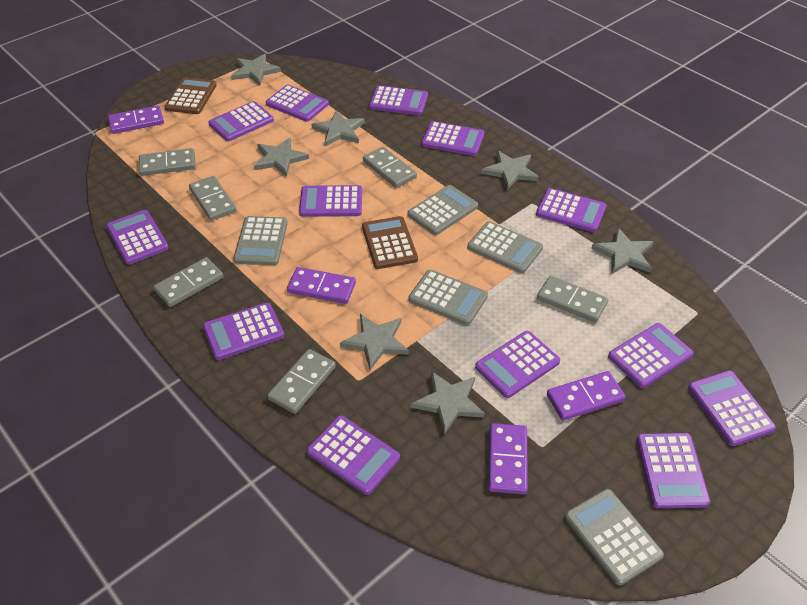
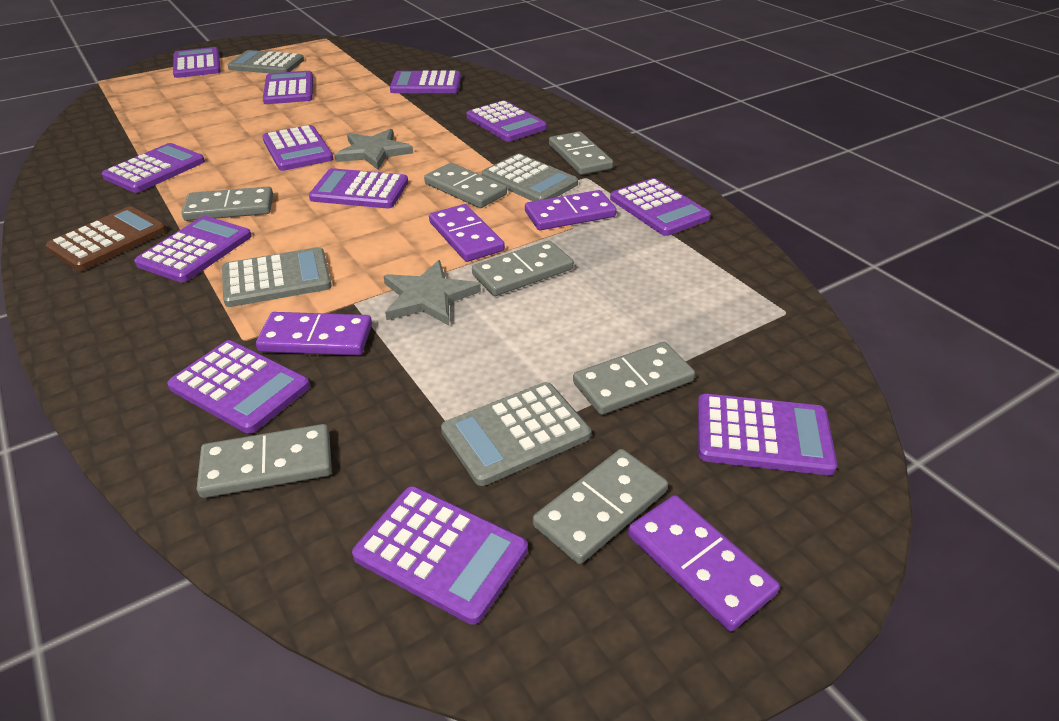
brown calculator: [164,77,217,114] [362,216,418,269] = 2 -> [46,206,167,271] = 1
grey calculator: [234,216,288,265] [407,185,478,235] [408,270,488,325] [467,221,543,273] [565,489,664,585] = 5 -> [222,247,332,307] [228,50,304,73] [441,382,591,486] [482,154,578,201] = 4
grey domino: [139,148,196,176] [153,257,224,307] [189,176,237,221] [267,349,336,414] [363,147,417,188] [537,276,608,323] = 6 -> [182,186,273,221] [197,424,332,498] [424,163,507,208] [472,240,574,296] [533,449,668,564] [549,131,613,175] [573,342,695,415] = 7
grey star: [231,54,281,85] [254,137,309,177] [311,111,365,146] [340,314,409,370] [411,371,485,435] [481,150,539,190] [591,228,654,275] = 7 -> [335,129,413,170] [384,260,481,326] = 2
purple calculator: [106,210,169,265] [203,303,284,360] [208,101,274,141] [266,85,329,122] [299,185,362,217] [307,415,400,495] [369,85,428,115] [421,121,485,156] [475,331,560,398] [536,188,606,232] [608,323,694,388] [636,433,710,508] [688,371,776,446] = 13 -> [102,143,205,193] [134,216,252,282] [167,340,310,434] [173,47,221,78] [262,125,333,171] [263,71,313,104] [309,168,408,208] [352,486,528,625] [390,70,461,93] [467,100,547,141] [610,178,711,236] [697,394,837,475] = 12

